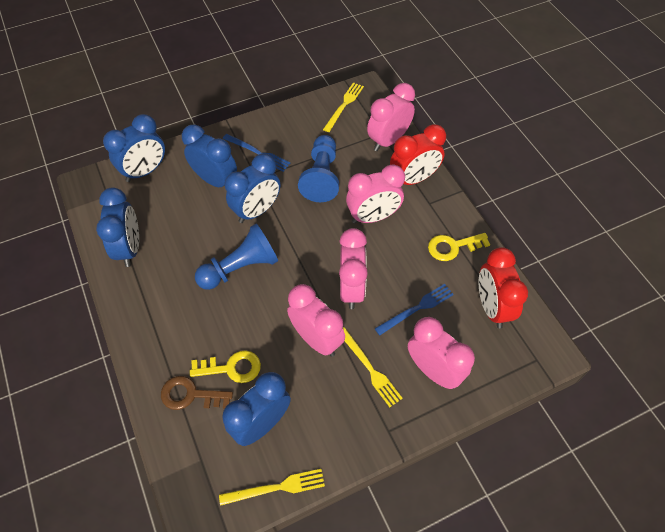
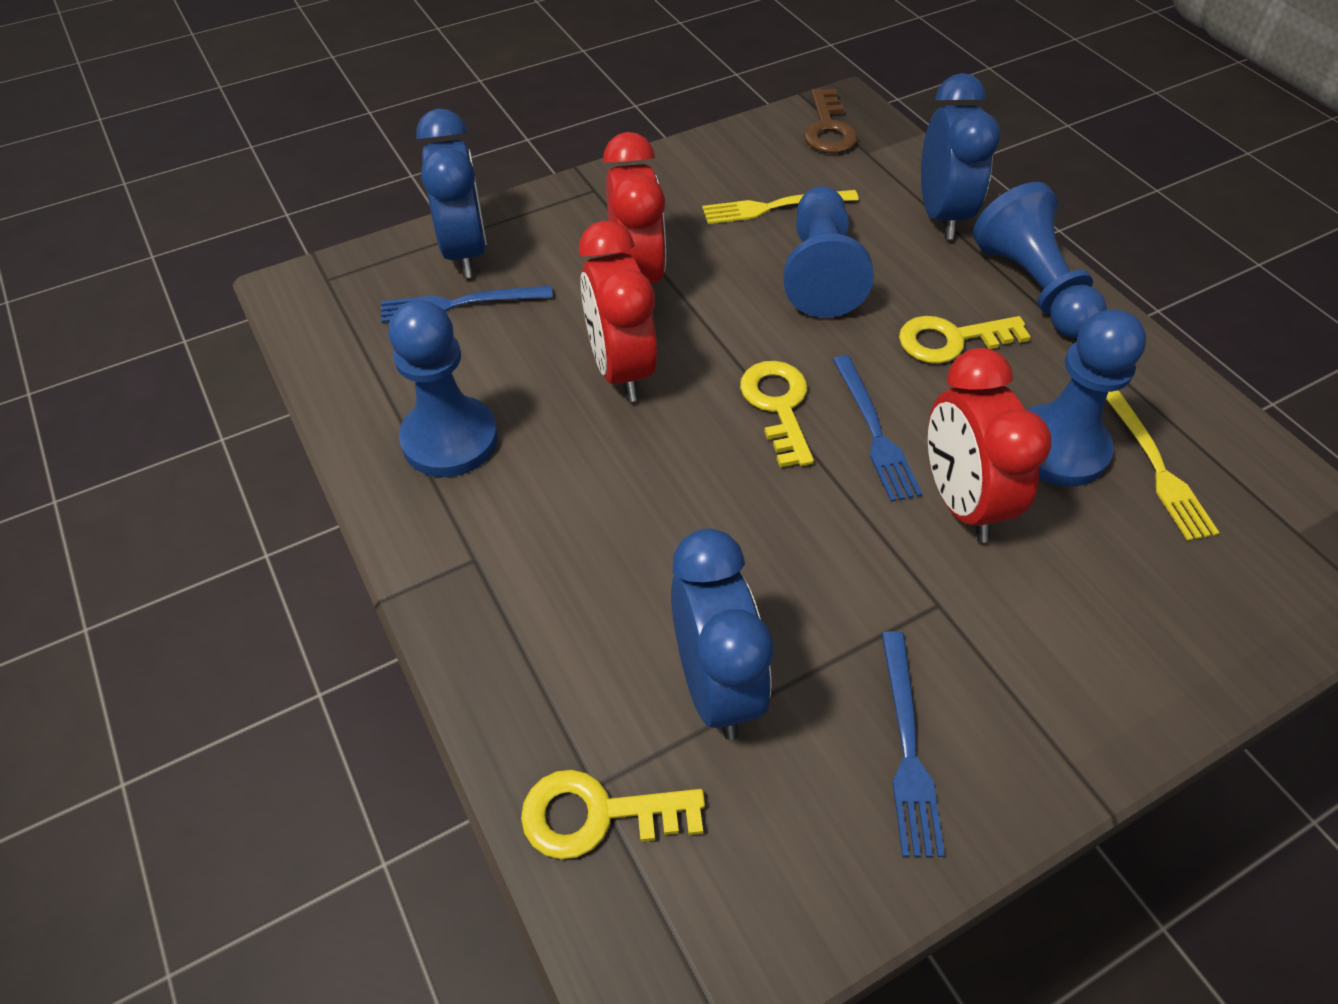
blue clock: [96,187,139,267] [103,114,165,182] [182,125,237,187] [222,372,291,446] [225,154,280,223] = 5 -> [417,108,487,278] [671,528,774,740] [921,73,1001,239] = 3
blue fork: [223,134,291,172] [374,284,454,335] = 2 -> [381,286,553,323] [833,355,922,502] [881,631,945,857] = 3
blue pawn: [195,224,278,290] [298,135,339,202] = 2 -> [389,300,498,477] [783,186,874,318] [973,182,1107,338] [1027,309,1146,487] = 4
pink clock: [287,284,345,357] [339,228,368,309] [346,164,405,224] [367,83,415,151] [408,317,475,389] = 5 -> none = 0
red clock: [390,124,446,185] [479,247,528,328] = 2 -> [579,221,657,402] [603,132,666,284] [928,348,1052,543] = 3
yellow fork: [219,469,325,506] [323,82,364,132] [343,327,403,407] = 3 -> [702,190,859,224] [1106,390,1219,541] = 2
yellow key: [190,350,261,383] [428,233,490,261] = 2 -> [521,770,705,859] [740,361,814,467] [899,316,1031,364] = 3

